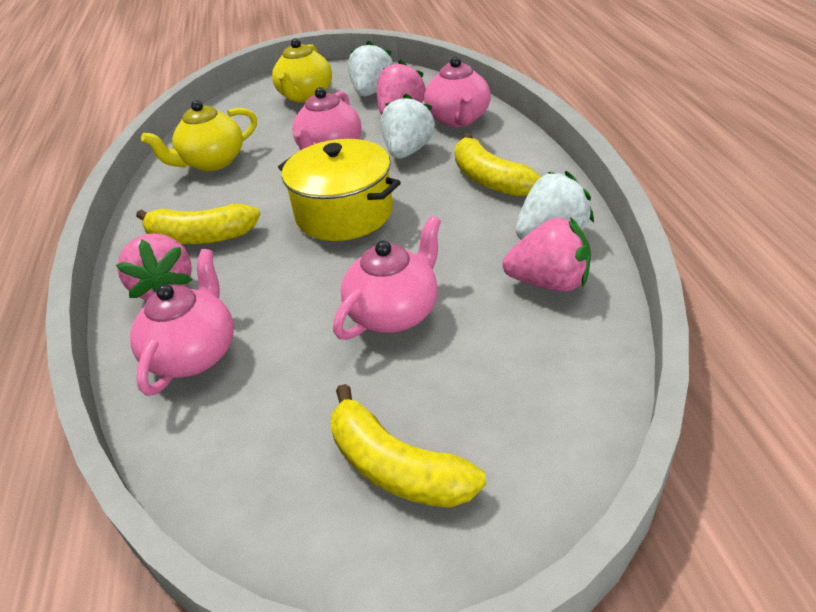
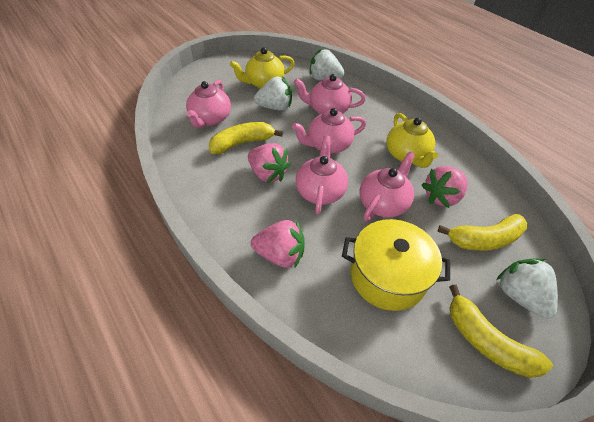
pink teapot: [130,249,234,396] [292,87,361,150] [333,216,441,340] [424,57,491,127] = 4 -> [186,80,231,128] [292,108,366,154] [294,74,366,115] [296,136,348,214] [360,152,415,221] = 5

